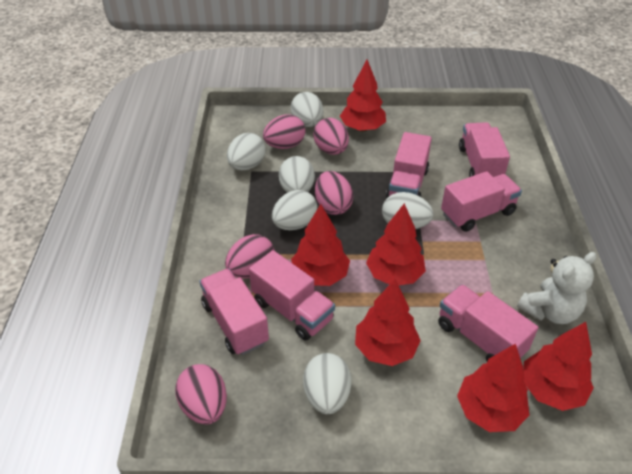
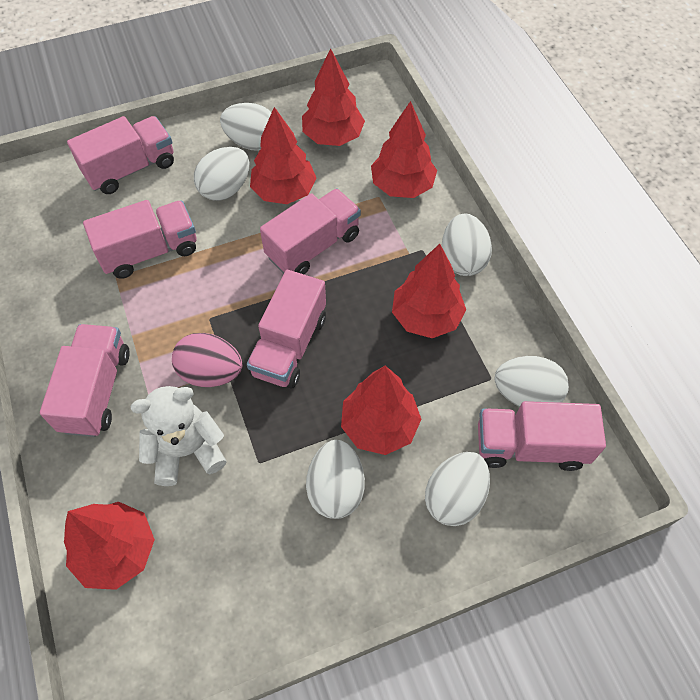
pink egg: [175,364,227,425] [225,234,275,278] [263,114,305,149] [313,118,349,155] [315,171,353,215] = 5 -> [172,333,242,387] = 1

